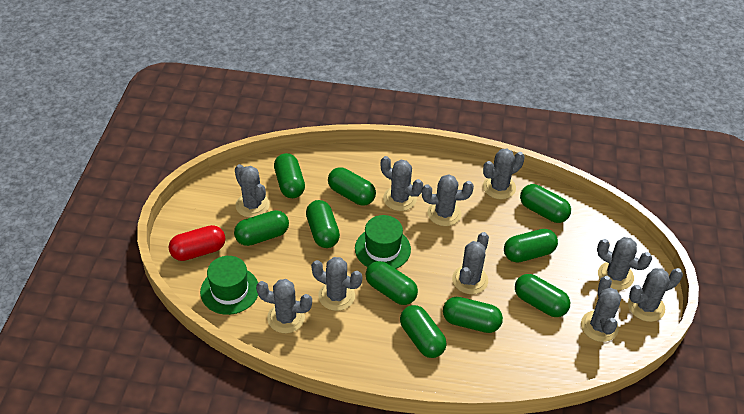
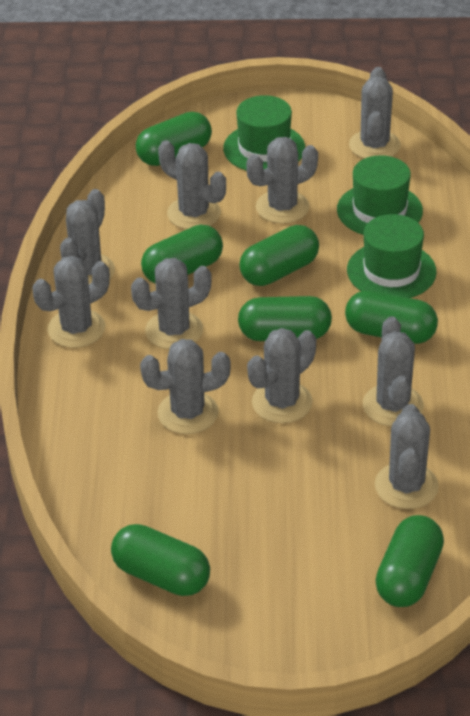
green capsule: [234,210,289,246] [274,153,305,198] [306,200,340,248] [328,167,376,205] [366,261,418,305] [400,305,447,358] [443,297,503,333] [504,229,558,263] [515,274,570,317] [520,184,571,223] = 10 -> [111,524,210,596] [136,112,212,166] [141,225,223,284] [238,296,332,341] [239,225,319,286] [345,290,438,344] [375,515,444,607] = 7
green hat: [200,256,258,315] [355,215,411,269] = 2 -> [223,95,305,171] [337,155,423,235] [347,214,437,298] = 3
red capsule: [169,225,226,261] = 1 -> none = 0

